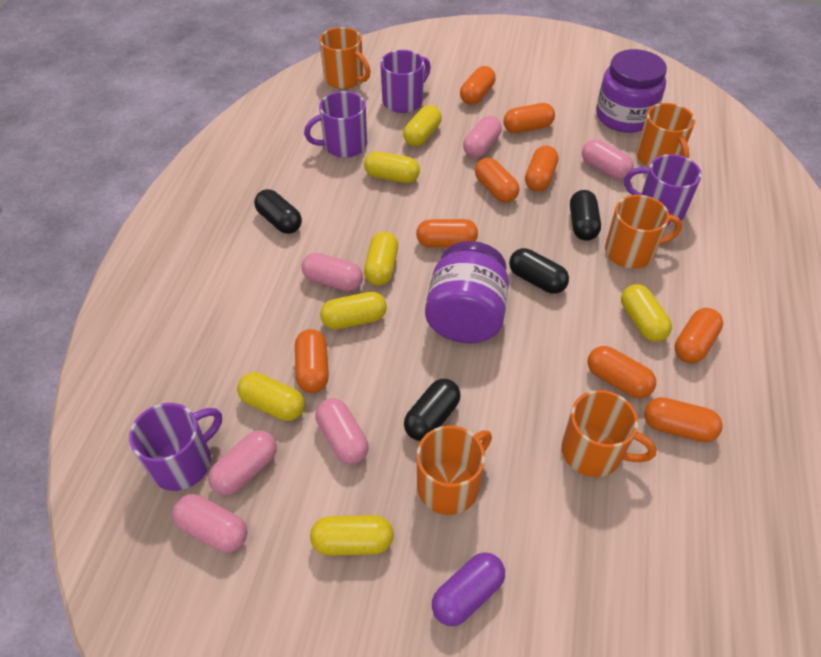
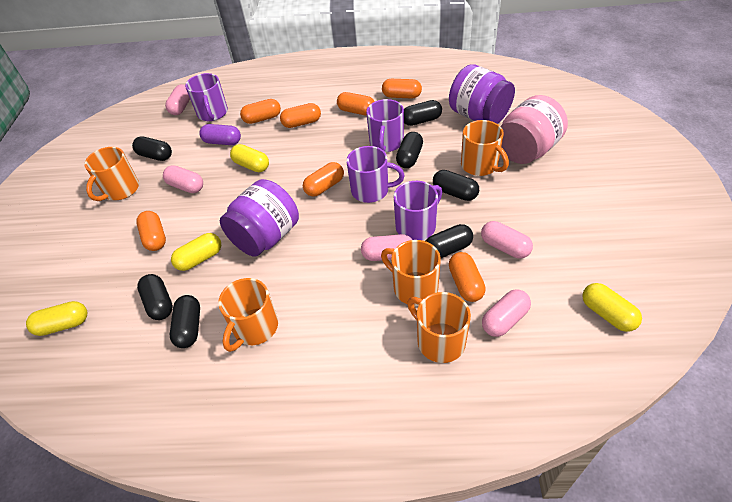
black capsule: [254,189,302,234] [404,379,461,441] [509,248,569,294] [570,190,601,241] = 4 -> [132,136,172,161] [137,274,173,320] [170,295,200,348] [396,132,423,168] [404,100,442,126] [426,224,473,258] [433,170,479,201] = 7
orange capsule: [295,329,329,393] [416,219,478,248] [460,66,496,105] [475,158,519,203] [503,103,555,133] [525,145,558,192] [587,346,656,398] [644,397,723,442] [675,308,723,363] = 9 -> [136,211,166,251] [240,99,281,124] [280,103,321,128] [303,162,344,197] [337,92,375,115] [382,79,422,98] [449,252,486,302] = 7
pink capsule: [172,494,247,553] [208,430,277,495] [302,253,363,291] [315,398,369,465] [463,116,502,158] [582,139,634,180] = 6 -> [163,165,203,193] [165,84,190,115] [361,234,412,261] [481,221,533,258] [482,289,531,337] = 5
pink jar: none = 0 -> [501,95,568,164] = 1
yellow capsule: [237,372,305,421] [310,515,394,556] [320,292,387,330] [364,151,420,183] [364,232,398,286] [403,105,442,147] [621,284,672,342] = 7 -> [26,301,87,336] [171,233,221,271] [230,144,269,172] [582,283,642,332] = 4

